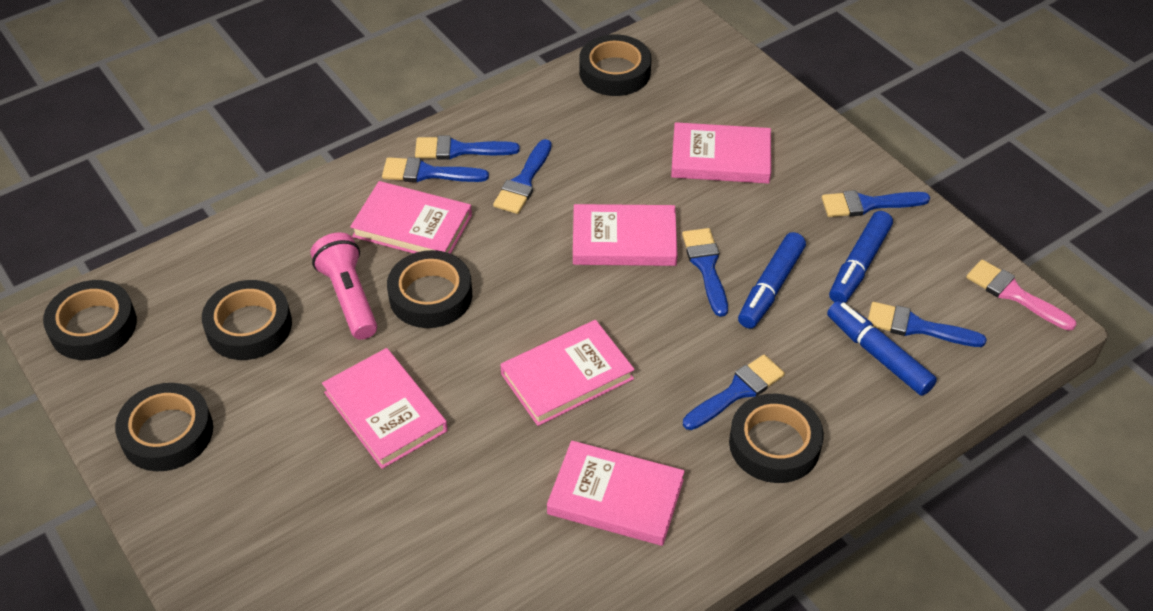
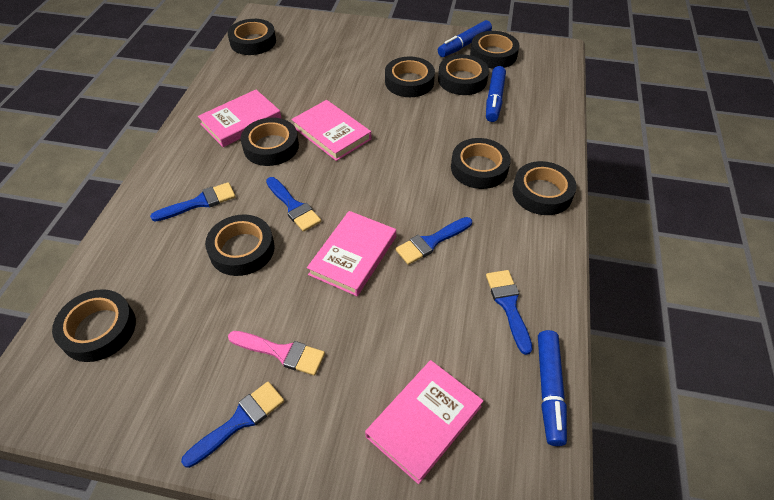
black tape: [43,280,137,360] [115,383,213,471] [202,280,292,360] [387,250,472,328] [579,34,651,96] [729,394,824,483] = 6 -> [52,289,136,362] [205,215,275,276] [228,19,276,55] [241,118,299,166] [385,56,435,97] [438,55,489,95] [451,138,511,189] [470,31,519,69] [512,161,577,215] = 9
blue brush: [382,157,489,182] [415,136,520,160] [493,139,552,214] [682,228,728,317] [683,355,785,430] [822,190,930,217] [868,302,987,347] = 7 -> [150,182,236,222] [181,382,284,468] [266,177,321,232] [395,217,472,265] [486,270,532,355] = 5
pink book: [322,348,448,469] [350,181,472,254] [500,320,635,426] [547,441,685,546] [573,204,677,266] [671,122,771,184] = 6 -> [198,90,281,147] [291,100,371,161] [307,211,396,296] [365,360,483,484] = 4
pink flashlight: [311,232,377,340] = 1 -> none = 0

